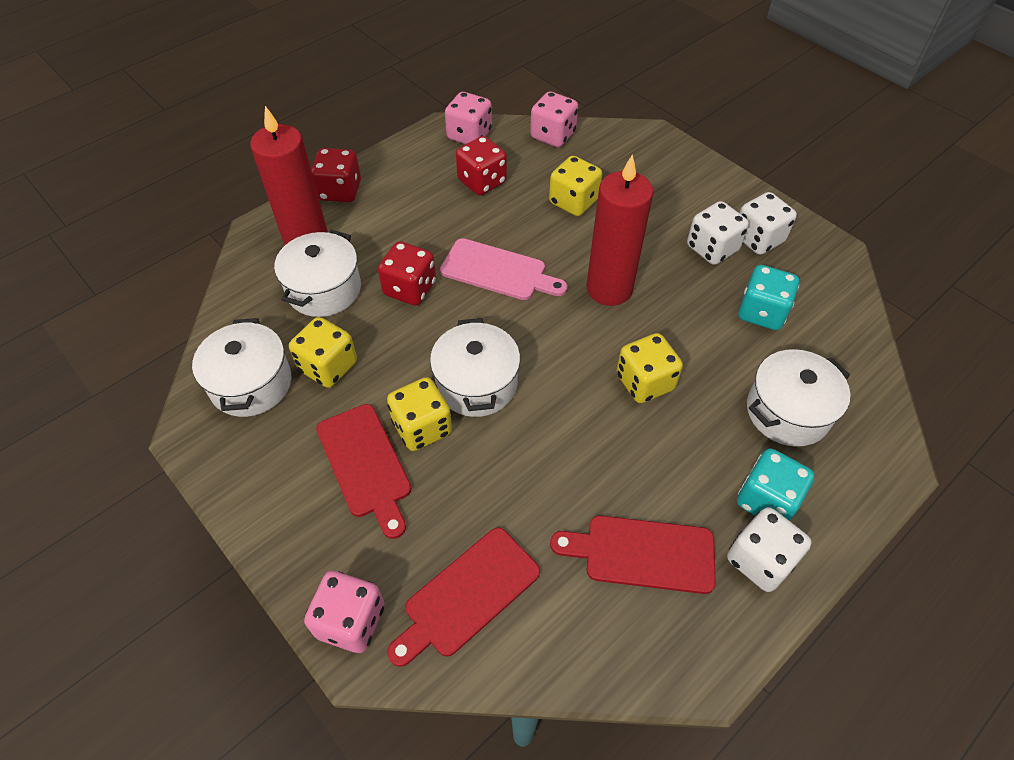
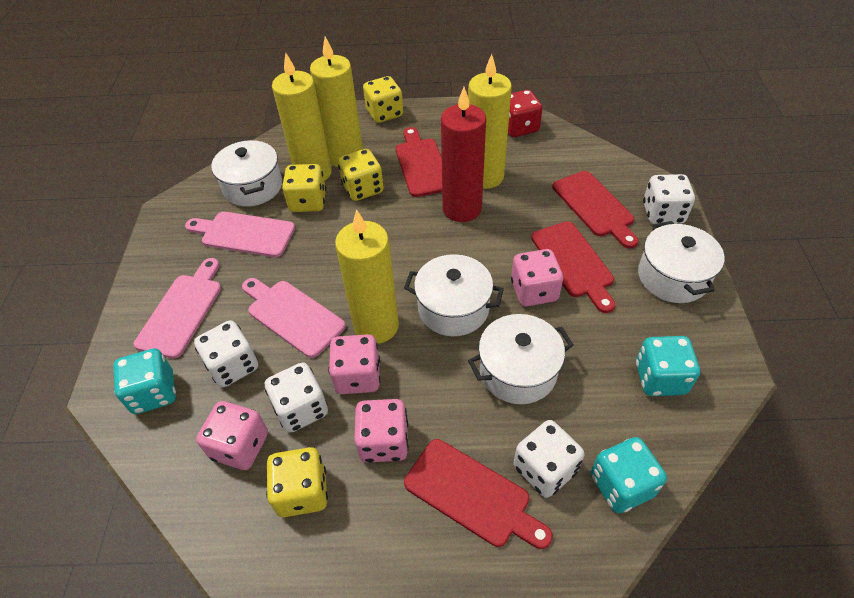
pink cutting board: [440,238,568,300] = 1 -> [134,258,221,359] [185,212,295,257] [242,278,346,358] = 3
pink dice: [304,571,384,653] [445,92,492,144] [530,91,578,147] = 3 -> [196,401,268,470] [328,334,380,394] [354,399,409,462] [511,249,563,306] = 4
red candle: [250,106,328,246] [586,154,654,306] = 2 -> [441,87,486,222] = 1
red cutting board: [316,404,411,539] [387,527,540,667] [550,515,716,594] = 3 -> [395,127,442,197] [404,439,553,549] [531,221,615,313] [553,171,638,249] = 4
red dice: [311,148,361,202] [378,241,436,306] [456,136,507,195] = 3 -> [508,90,543,137] = 1
turquoise dice: [737,449,815,521] [738,265,799,330] = 2 -> [113,349,176,414] [591,437,667,513] [636,336,700,396] = 3
white dice: [687,201,749,265] [727,507,812,592] [740,192,797,255] = 3 -> [194,320,258,387] [265,363,328,433] [514,420,585,498] [643,174,695,224] = 4
yellow candle: none = 0 -> [272,53,332,181] [310,37,363,167] [335,209,399,344] [468,54,512,189] = 4

